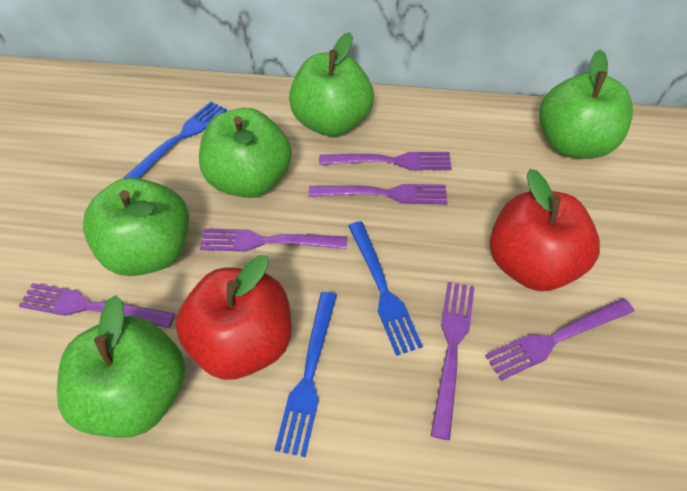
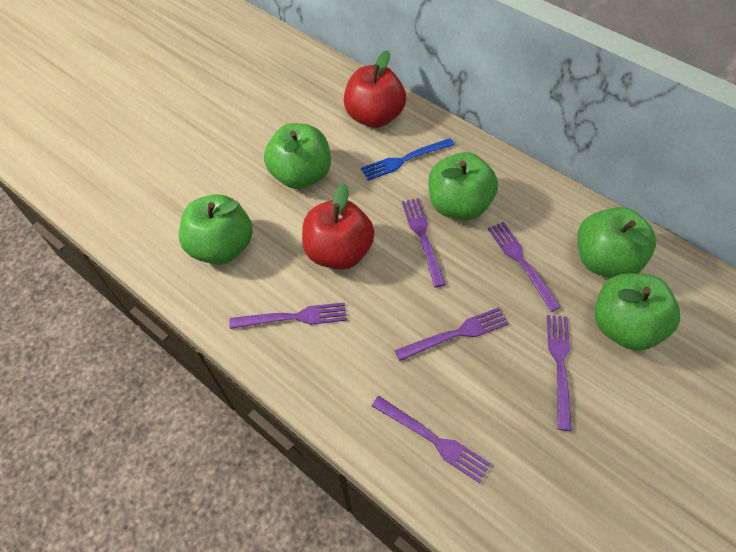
blue fork: [124,101,227,178] [275,292,337,457] [348,221,423,356] = 3 -> [361,138,455,181] = 1

